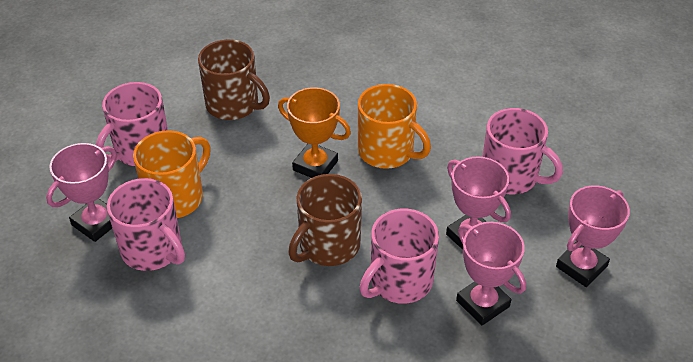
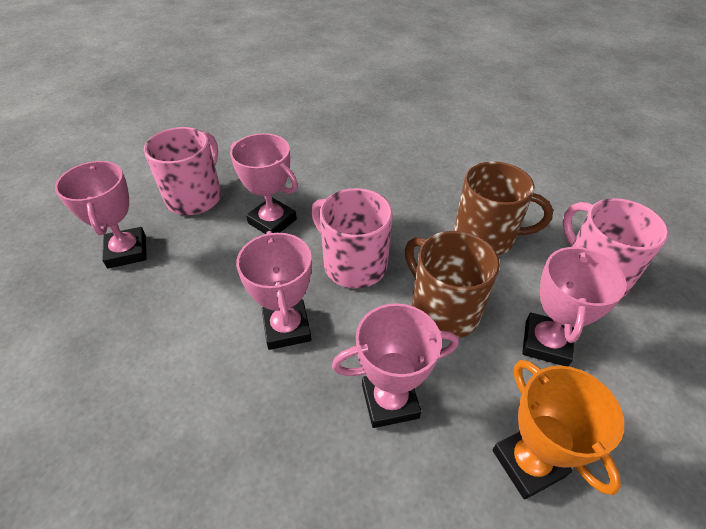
orange mug: [133,130,211,218] [358,84,431,169] = 2 -> none = 0
pink mug: [96,82,168,166] [107,178,185,271] [359,209,439,304] [482,108,563,195] = 4 -> [144,127,221,215] [311,188,393,288] [563,198,669,298] = 3
pink trophy: [46,143,117,242] [446,156,511,250] [456,222,526,325] [556,186,630,287] = 4 -> [55,161,147,269] [230,133,298,234] [236,231,312,350] [332,303,459,428] [522,245,627,366] = 5

